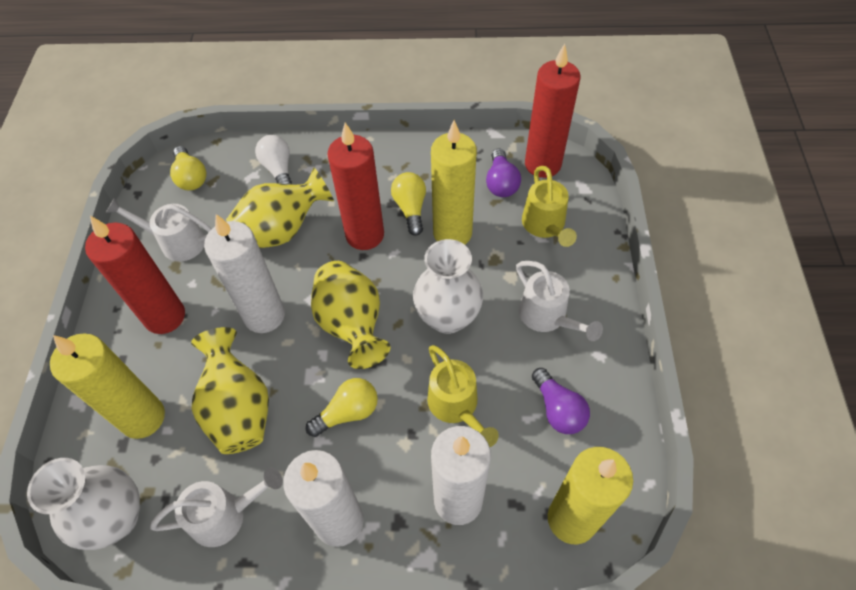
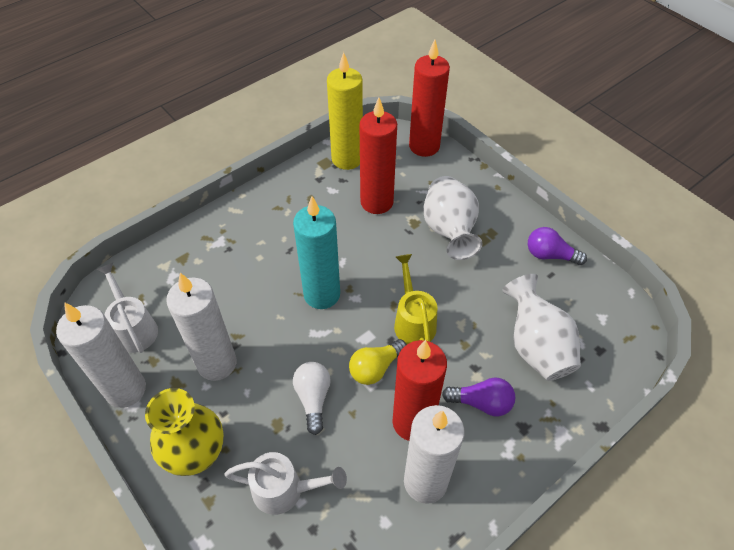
turquoise candle: none = 0 -> [293,196,340,309] = 1
white watering can: [106,197,211,262] [150,467,283,547] [516,261,603,341] = 3 -> [96,263,158,353] [224,452,347,515] = 2
yellow candle: [50,333,165,439] [431,120,477,245] [548,447,633,544] = 3 -> [327,52,363,170] = 1
yellow light bulb: [170,146,206,190] [306,378,378,437] [391,172,426,236] = 3 -> [349,339,407,385] = 1
yellow vase: [191,327,269,454] [226,167,334,248] [311,261,391,369] = 3 -> [145,388,224,476] = 1
yellow watering can: [427,345,499,447] [522,166,577,247] = 2 -> [394,254,438,344] = 1

